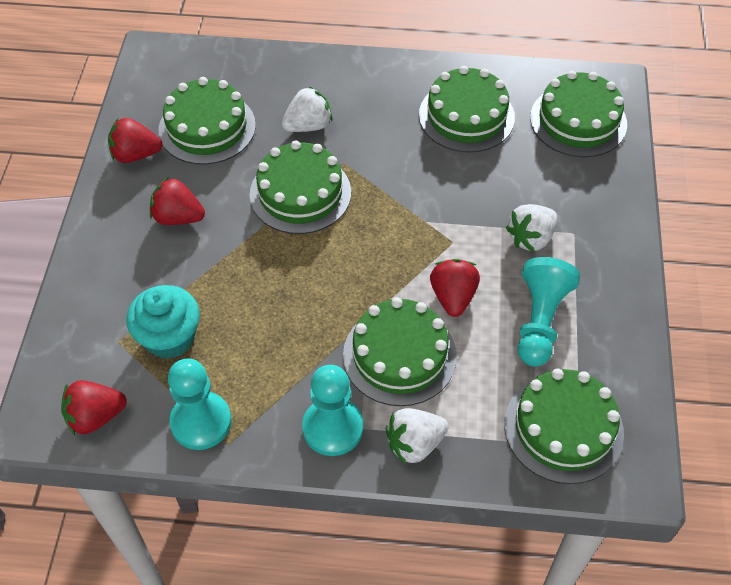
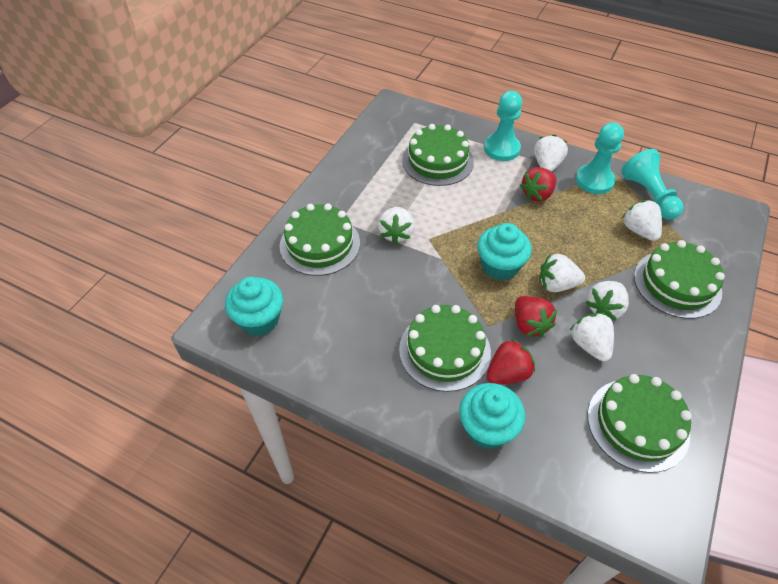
green cake: [158,77,256,165] [250,140,351,234] [343,297,457,406] [419,66,515,153] [504,368,624,484] [530,71,627,157] = 6 -> [280,203,360,276] [399,305,491,392] [402,124,474,186] [588,374,692,473] [634,240,725,319] = 5
red strawberry: [61,380,127,435] [108,117,163,163] [150,177,205,225] [430,259,480,317] = 4 -> [486,338,535,385] [515,296,557,337] [520,167,556,202] = 3
turquoise cupcake: [127,285,200,359] = 1 -> [225,277,283,336] [459,383,525,449] [477,223,532,280] = 3
white strawberry: [282,86,332,132] [385,408,448,464] [506,204,558,252] = 3 -> [378,207,414,244] [534,135,568,172] [539,254,585,292] [570,313,614,361] [586,281,629,320] [622,200,662,241] = 6

